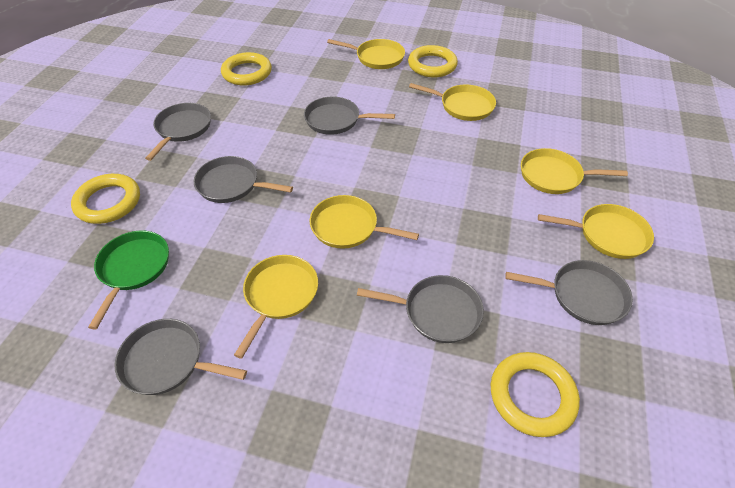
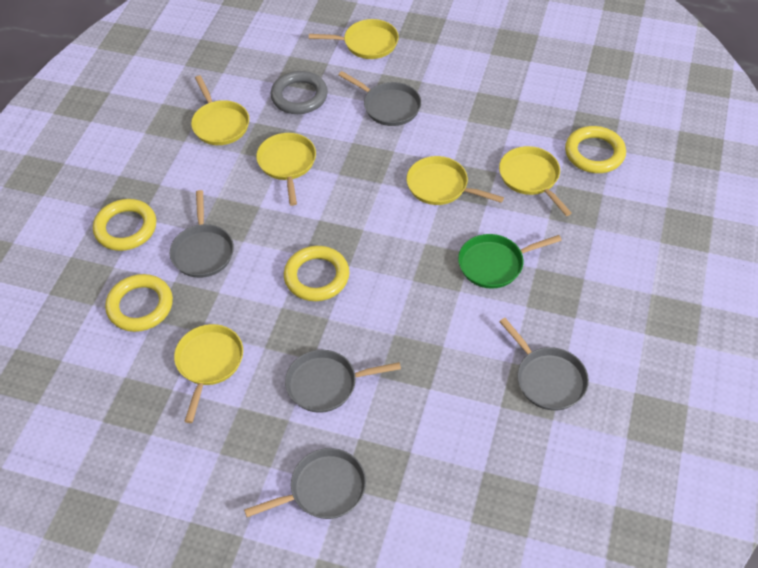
grey pan: [114,319,247,395] [145,103,211,161] [194,156,293,203] [304,96,395,135] [357,275,484,343] [505,260,633,325] = 6 -> [170,190,234,278] [244,448,366,519] [285,350,401,413] [339,71,421,126] [499,318,589,410] = 5
grey ring: none = 0 -> [271,71,328,114] = 1

